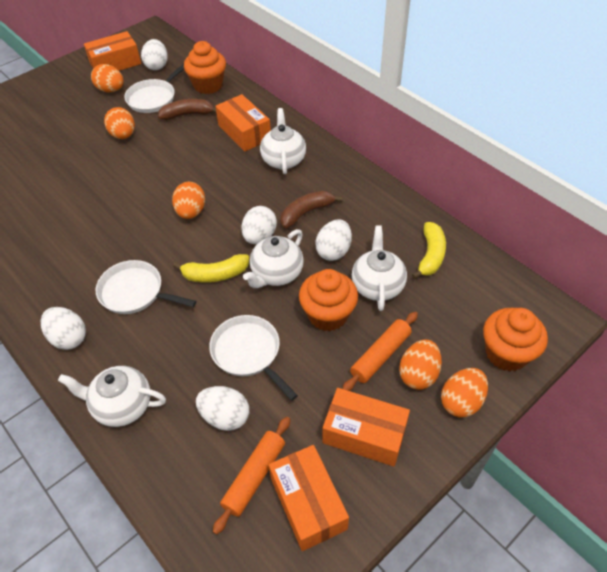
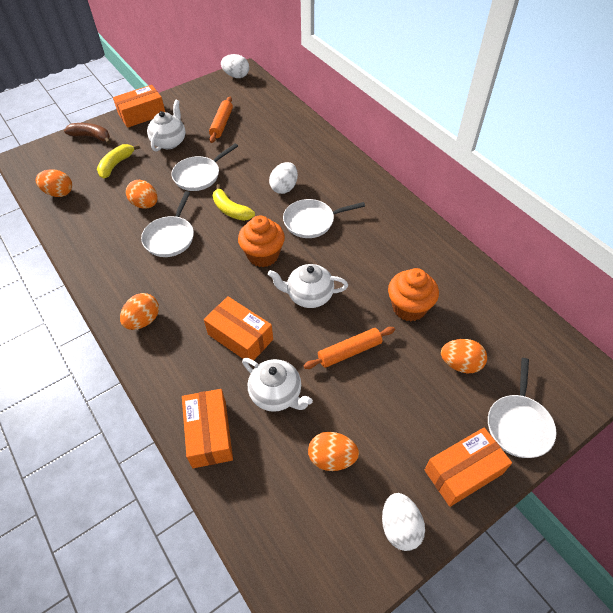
brown banana: [158,99,216,120] [280,191,343,228] = 2 -> [64,123,111,144] = 1
orange cupcake: [184,41,226,94] [299,269,358,331] [483,308,548,371] = 3 -> [238,216,285,267] [388,268,439,321] = 2
white egg: [41,307,86,350] [141,39,168,70] [196,386,249,431] [241,206,277,244] [315,219,352,261] = 5 -> [221,54,249,78] [269,162,298,194] [382,493,425,551] = 3
white pan: [96,260,196,314] [124,64,184,113] [209,315,298,401] = 3 -> [141,191,194,257] [171,143,238,191] [283,199,365,238] [488,358,556,458] = 4
white teapot: [58,366,166,427] [243,229,304,288] [260,108,306,174] [352,225,407,311] = 4 -> [147,100,185,152] [242,358,313,412] [268,264,348,308] = 3

